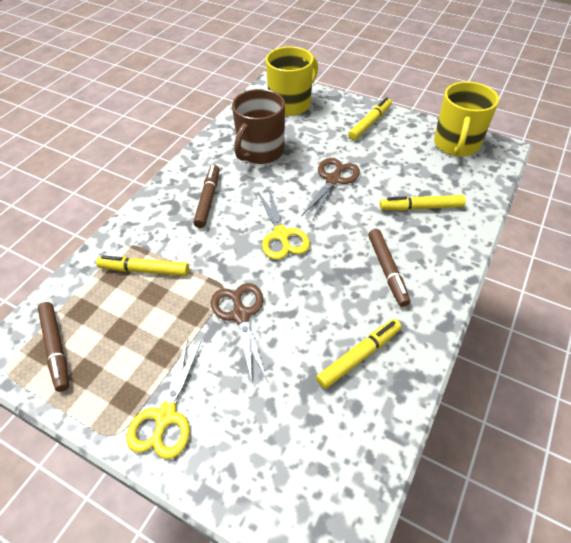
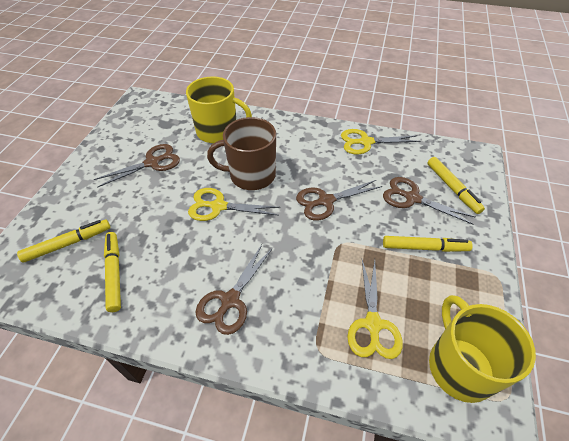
brown marker: [38,302,69,392] [193,165,219,228] [368,229,410,307] = 3 -> none = 0
brown scissors: [211,283,268,383] [301,158,360,221] = 2 -> [94,144,180,188] [196,245,273,335] [296,180,382,221] [383,177,476,225] = 4
yellow scissors: [127,338,202,459] [258,189,310,260] = 2 -> [188,188,281,221] [341,129,420,155] [347,260,403,359] = 3

